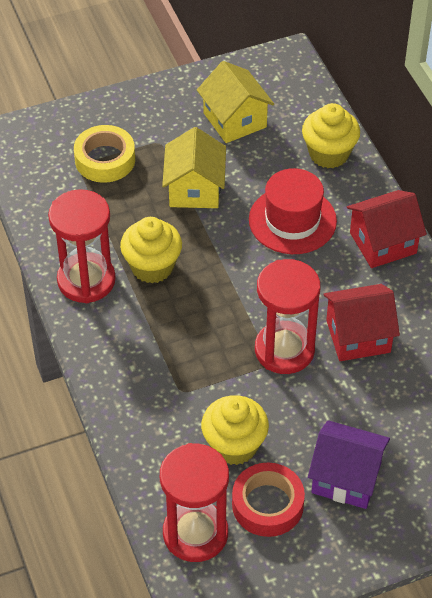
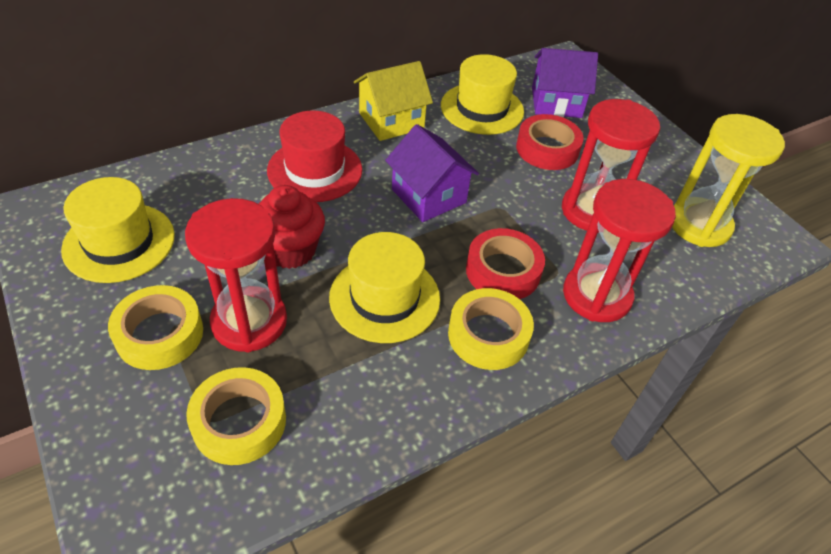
purple house: [308,420,390,509] = 1 -> [385,124,479,222] [532,48,598,118] = 2
red cupcake: none = 0 -> [259,185,325,269] = 1
red house: [323,284,400,361] [347,190,427,268] = 2 -> none = 0
red tape: [232,463,305,537] = 1 -> [466,228,545,299] [516,114,584,170] = 2
yellow cupcake: [120,217,182,283] [201,395,269,465] [302,103,360,168] = 3 -> none = 0
yellow hat: none = 0 -> [61,177,175,283] [329,232,440,343] [441,54,524,135] = 3
yellow hourglass: none = 0 -> [672,114,785,247] = 1
yellow house: [162,127,226,208] [197,61,274,143] = 2 -> [354,61,433,141] = 1
yellow tape: [74,125,135,183] = 1 -> [108,285,203,370] [186,367,286,465] [448,288,534,370] = 3

